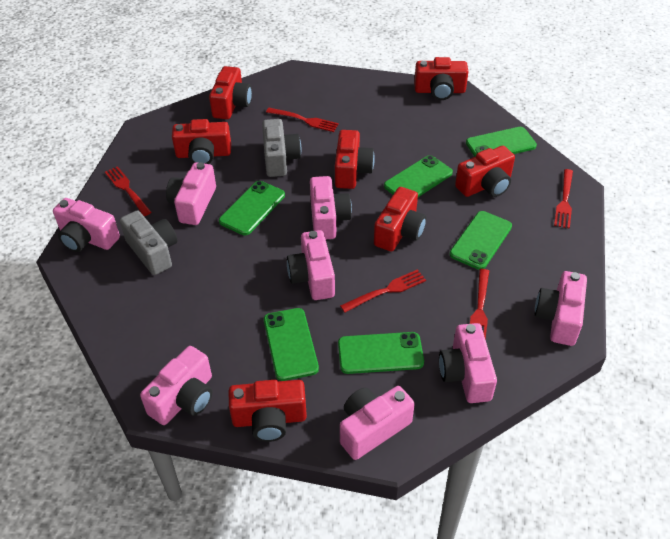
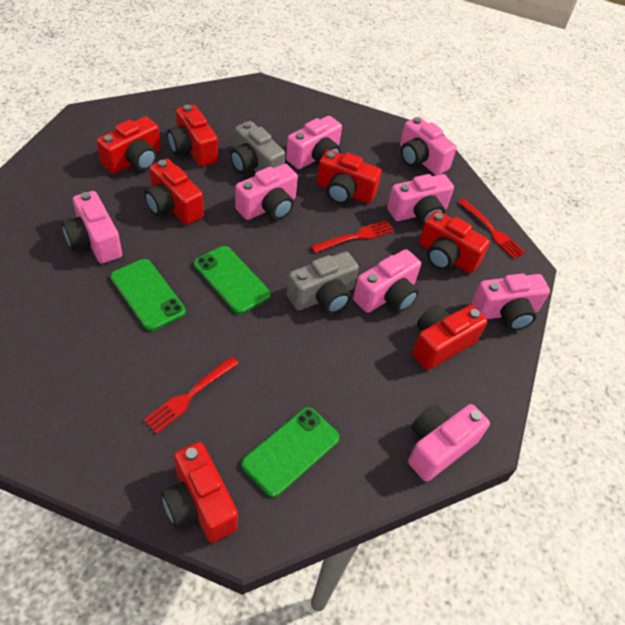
green phone: [219,181,285,235] [264,308,319,381] [338,332,424,374] [384,155,453,197] [450,211,512,270] [466,127,537,157] = 6 -> [110,259,186,331] [194,246,271,314] [241,407,340,497] = 3
red fork: [105,166,151,216] [266,108,339,132] [340,269,426,313] [470,269,489,340] [554,169,573,229] = 5 -> [144,356,239,434] [311,220,394,253] [458,199,525,259] = 3

